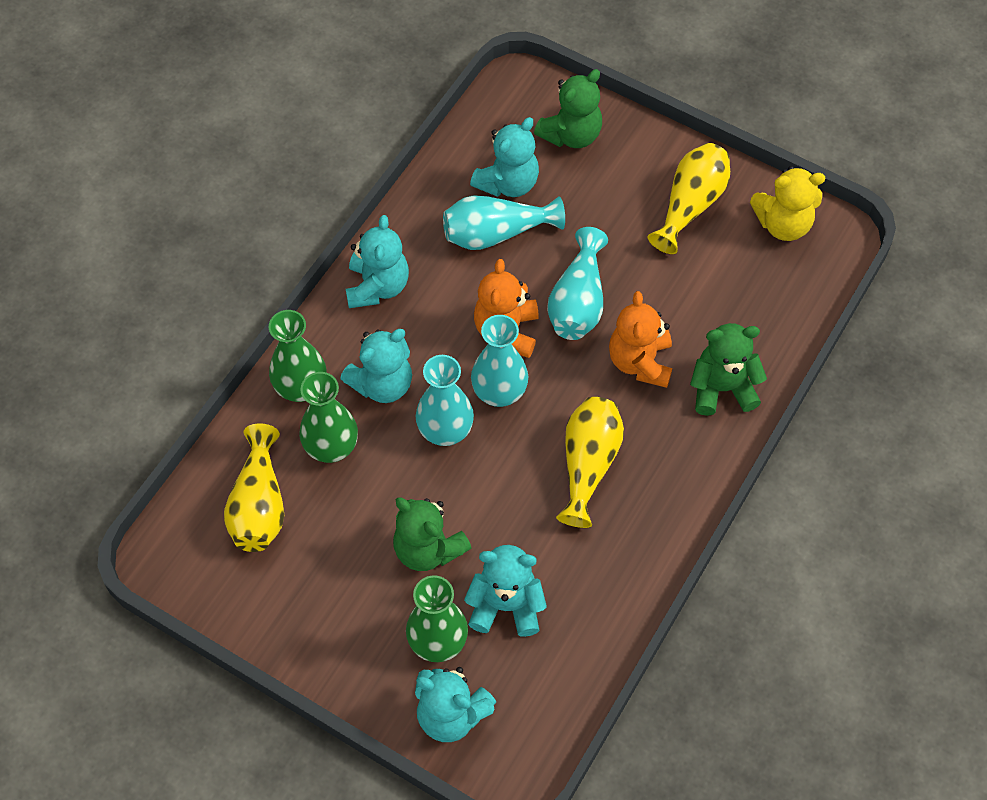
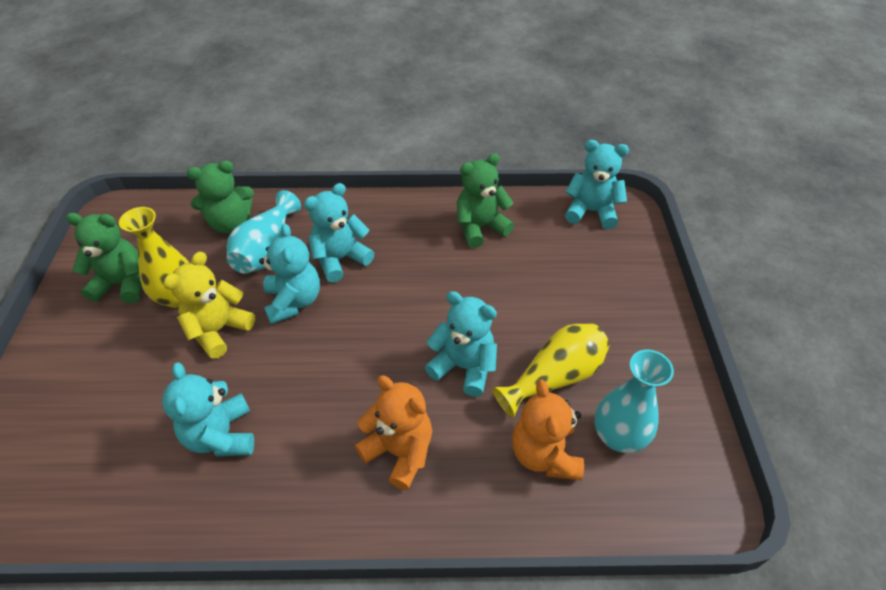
green vase: [269,310,326,402] [299,372,358,463] [406,575,468,662] = 3 -> none = 0
turquoise vase: [416,355,474,446] [443,195,565,250] [471,315,528,407] [547,227,608,340] = 4 -> [227,190,301,274] [594,350,674,453] = 2
yellow vase: [224,424,284,552] [556,397,624,528] [648,143,730,254] = 3 -> [119,207,189,308] [492,323,610,418] = 2

